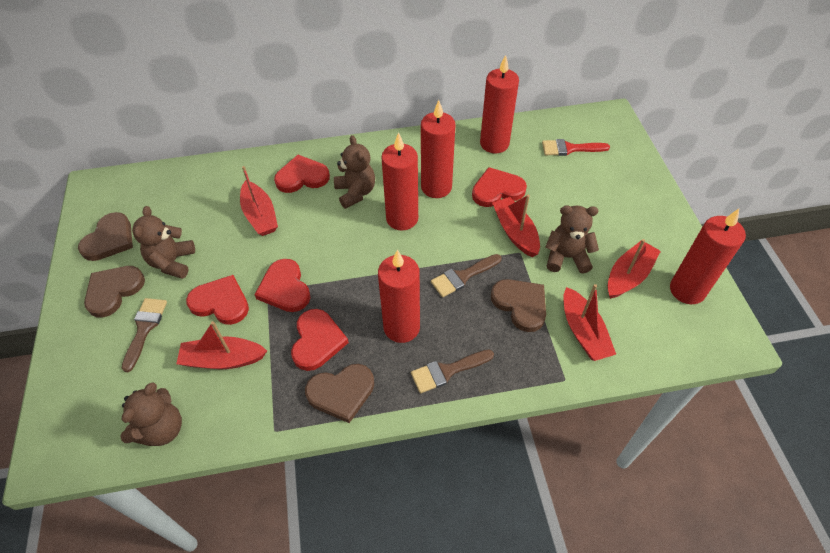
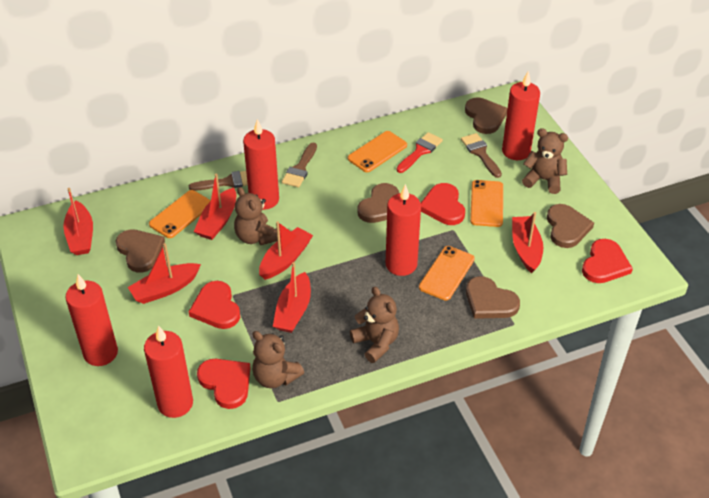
brown heart: [78,212,133,261] [84,266,145,318] [305,364,374,423] [491,279,546,332] = 4 -> [115,229,165,273] [357,183,399,223] [465,97,508,134] [466,276,520,319] [547,204,594,248] = 5
orange phone: none = 0 -> [149,190,211,238] [348,131,407,172] [419,246,475,301] [470,180,503,227] = 4
red boat: [176,321,267,369] [240,166,278,236] [492,195,540,257] [563,284,616,361] [608,239,661,299] = 5 -> [63,188,93,255] [128,243,201,304] [194,173,236,240] [259,221,313,280] [273,262,311,333] [512,212,543,273] = 6
red heart: [186,275,249,325] [255,259,310,312] [274,155,330,193] [291,309,349,371] [472,167,527,207] = 5 -> [189,281,240,329] [197,359,251,409] [421,183,465,225] [582,239,633,283] = 4

